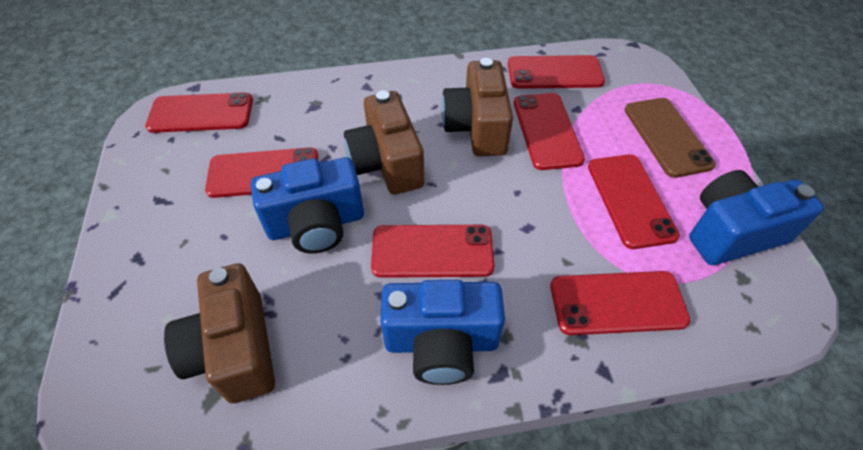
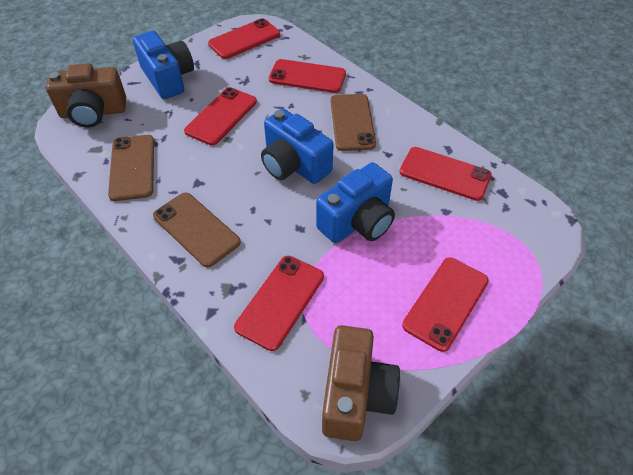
brown camera: [164,264,275,403] [344,91,424,195] [441,58,513,156] = 3 -> [46,64,126,127] [322,325,401,441] = 2
brown phone: [625,98,716,178] = 1 -> [108,135,154,201] [153,192,241,267] [330,94,376,151] = 3
red phone: [145,92,253,133] [205,147,318,198] [371,225,494,278] [508,55,605,89] [514,93,585,170] [550,271,691,335] [588,154,680,249] = 7 -> [184,87,257,146] [208,18,280,59] [234,256,324,351] [269,59,346,93] [399,147,492,201] [402,257,489,352] = 6

